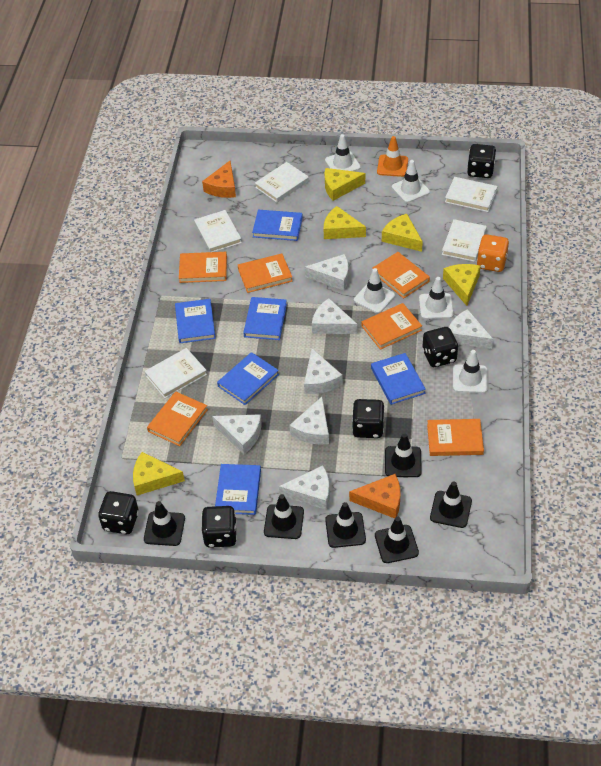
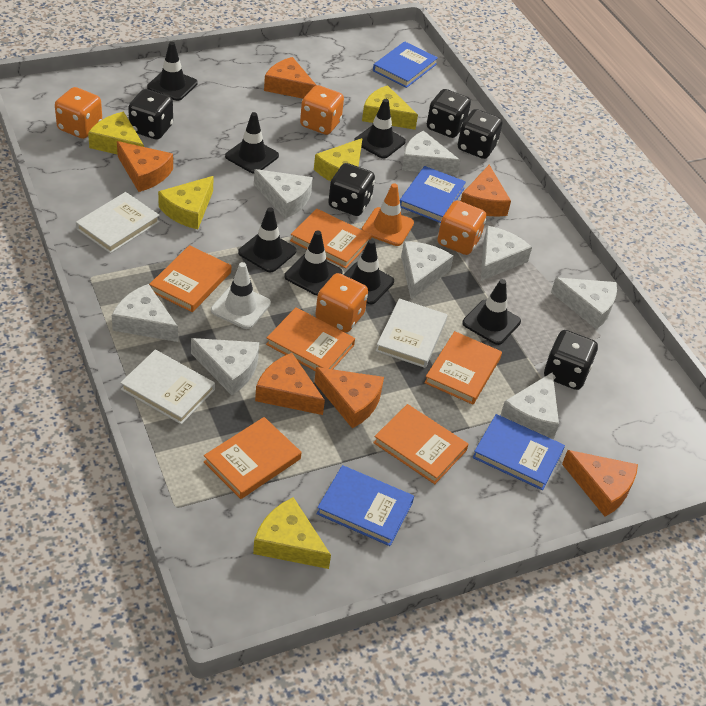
black traffic cone: [144,501,185,546] [264,494,304,539] [325,502,366,548] [375,517,419,563] [385,433,422,477] [430,481,472,528] = 6 -> [147,42,198,101] [225,112,279,174] [238,207,297,272] [284,230,343,296] [343,239,394,304] [354,99,406,158] [462,279,521,345] = 7
blue book: [175,299,216,343] [215,464,261,515] [217,352,279,405] [243,297,287,340] [252,210,303,241] [371,353,426,405] = 6 -> [317,465,414,546] [373,41,438,88] [400,166,466,223] [473,414,565,490] = 4
orange cheese: [202,161,236,198] [349,474,400,518] = 2 -> [117,141,173,192] [255,353,325,415] [264,57,316,99] [314,367,384,428] [461,165,511,217] [562,450,638,517] = 6
orange dice: [477,234,509,272] = 1 -> [55,87,102,139] [300,85,344,135] [315,273,368,333] [437,200,486,255] = 4
white book: [144,348,207,398] [194,210,242,252] [255,162,309,203] [442,219,487,262] [445,177,497,212] = 5 -> [76,192,160,254] [120,350,215,424] [376,299,447,368] = 3
white cheese: [212,414,262,454] [279,465,330,510] [289,397,329,445] [304,349,343,394] [305,254,348,290] [312,298,357,334] [449,309,493,349] = 7 -> [112,284,178,342] [191,338,259,395] [254,169,313,219] [401,241,453,299] [402,130,461,175] [481,226,532,281] [500,372,559,439] [551,278,617,329] = 8
white traffic cone: [325,134,361,171] [354,268,395,313] [392,160,430,203] [419,277,454,319] [453,350,488,393] = 5 -> [211,262,271,329] = 1

